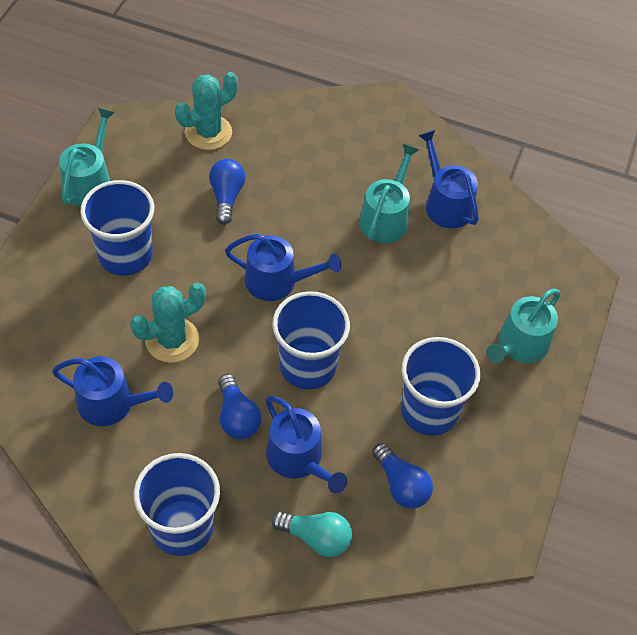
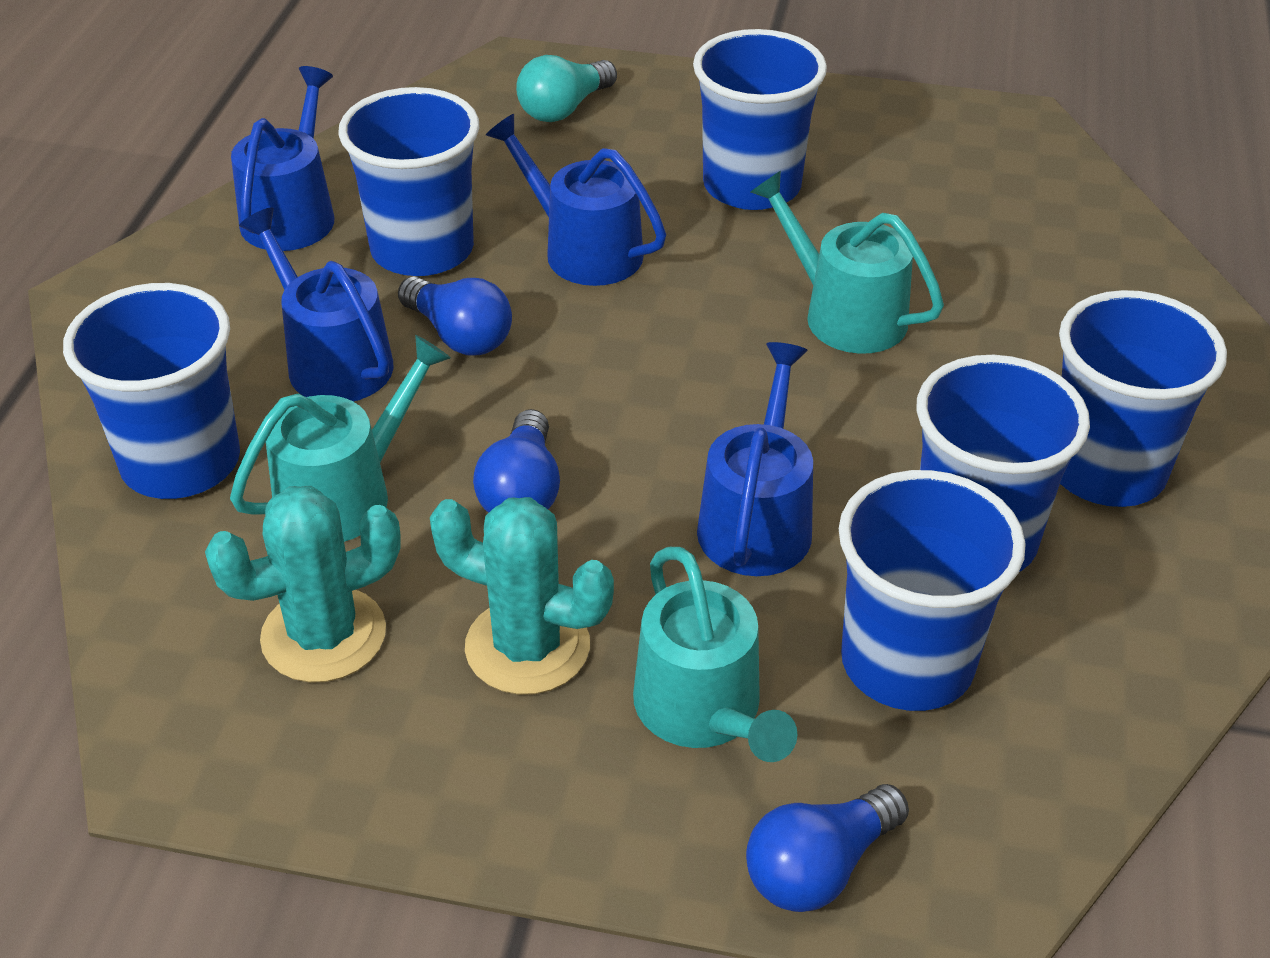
blue cup: [80,180,154,276] [134,453,220,556] [272,291,350,389] [401,337,480,436] = 4 -> [63,283,240,499] [338,87,479,276] [693,29,827,210] [839,470,1026,711] [916,355,1090,572] [1059,290,1227,507] = 6

